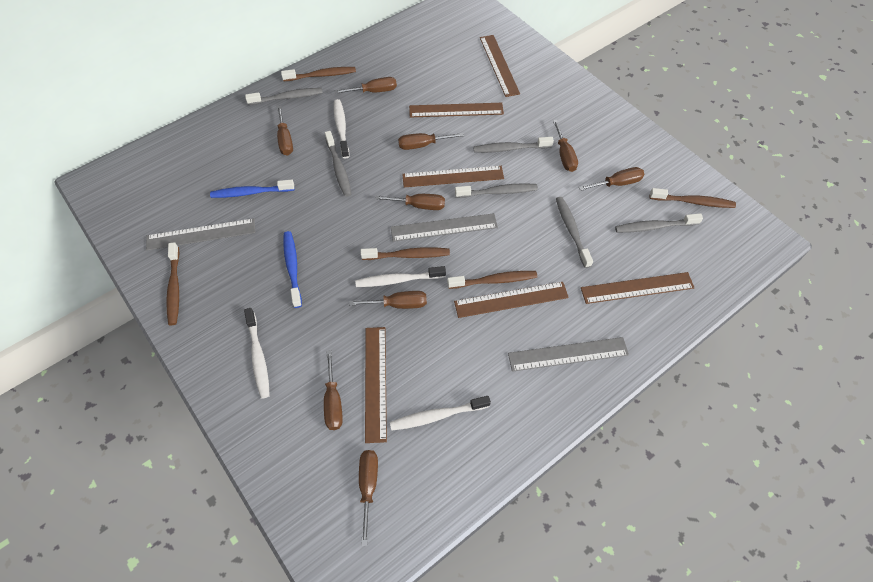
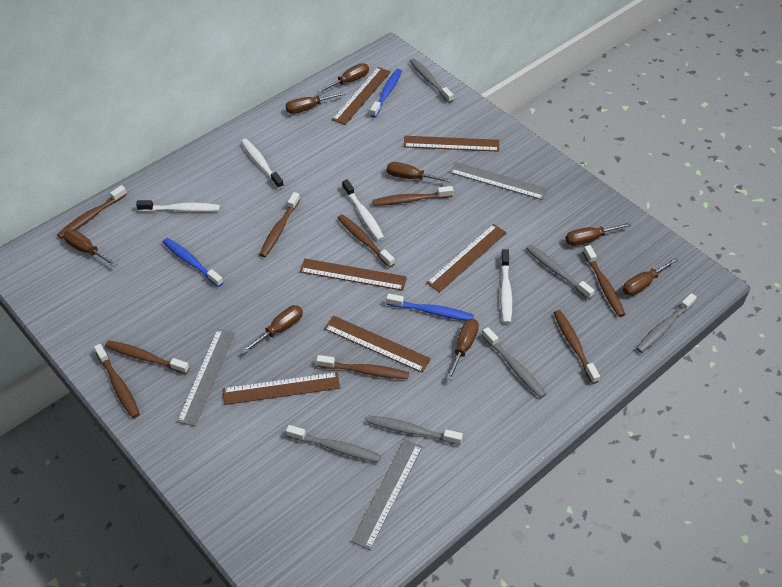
blue toothbrush: [210,180,294,198] [283,231,302,308] = 2 -> [163,238,223,287] [370,69,402,118] [386,293,474,321] = 3
brown screwdriver: [277,106,293,155] [324,350,343,430] [335,77,397,94] [349,291,427,309] [359,450,378,546] [375,194,445,210] [398,133,464,150] [553,120,578,172] [579,167,644,191] = 9 -> [64,229,117,267] [241,305,303,354] [286,92,345,114] [317,63,369,93] [387,162,452,183] [446,319,479,380] [565,222,632,246] [623,257,679,296] = 8
brown toothbrush: [166,242,180,325] [281,67,356,81] [361,247,450,260] [447,271,537,289] [650,188,736,208] = 5 -> [57,185,127,239] [94,344,140,418] [105,340,189,374] [259,192,300,257] [316,355,409,379] [337,214,395,267] [373,186,453,206] [554,310,600,384] [583,245,626,317] = 9

